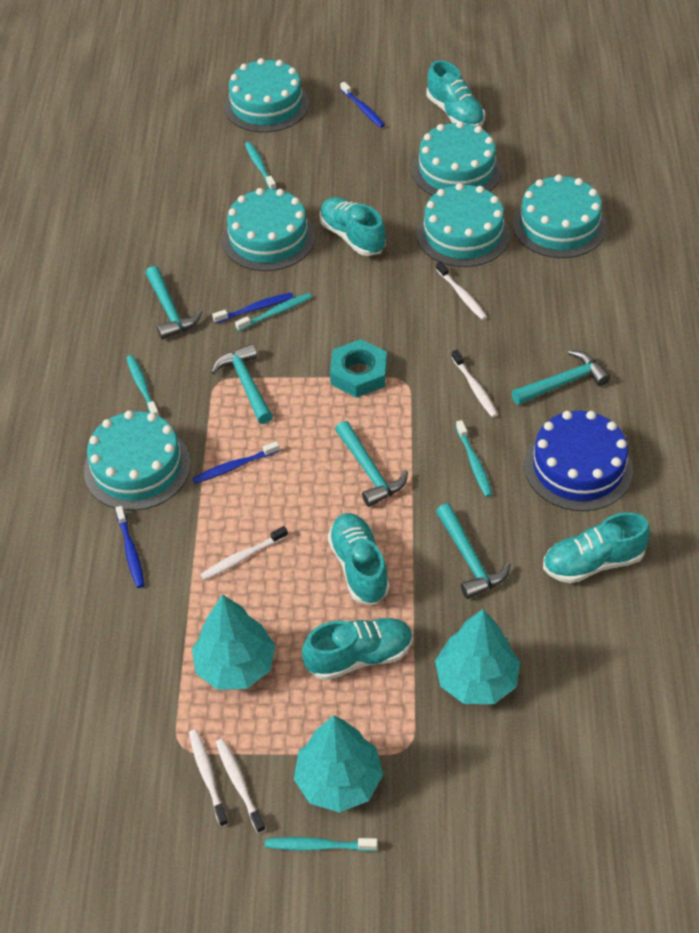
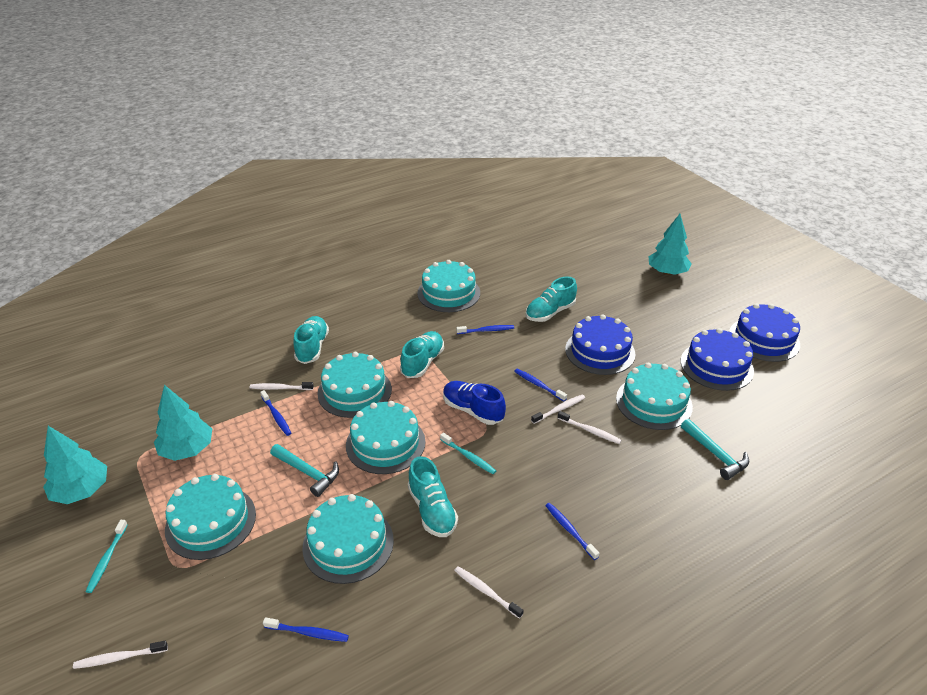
blue cake: [524,411,633,511] = 1 -> [565,314,635,375] [681,328,754,391] [729,303,800,362] = 3
blue shoe: none = 0 -> [443,381,506,425] = 1
blue toothbrush: [116,506,145,588] [192,441,280,484] [212,293,293,324] [340,82,385,128] = 4 -> [260,390,291,436] [263,617,349,642] [456,325,514,334] [514,369,567,401] [545,503,599,560] = 5
turquoise hammer: [146,266,202,339] [211,344,273,424] [335,421,408,507] [436,503,511,599] [512,350,610,405] = 5 -> [270,444,339,497] [681,419,749,480] = 2
turquoise nut: [330,339,387,398] = 1 -> none = 0
turquoise shoe: [302,618,413,680] [320,197,386,256] [328,513,390,604] [427,60,485,127] [543,512,650,583] = 5 -> [293,316,329,364] [400,331,444,378] [408,456,458,537] [526,276,577,322] = 4
turquoise toothbrush: [127,355,160,417] [235,293,312,331] [245,142,276,190] [265,837,378,851] [456,420,493,497] = 5 -> [86,520,128,593] [440,433,496,474] = 2

